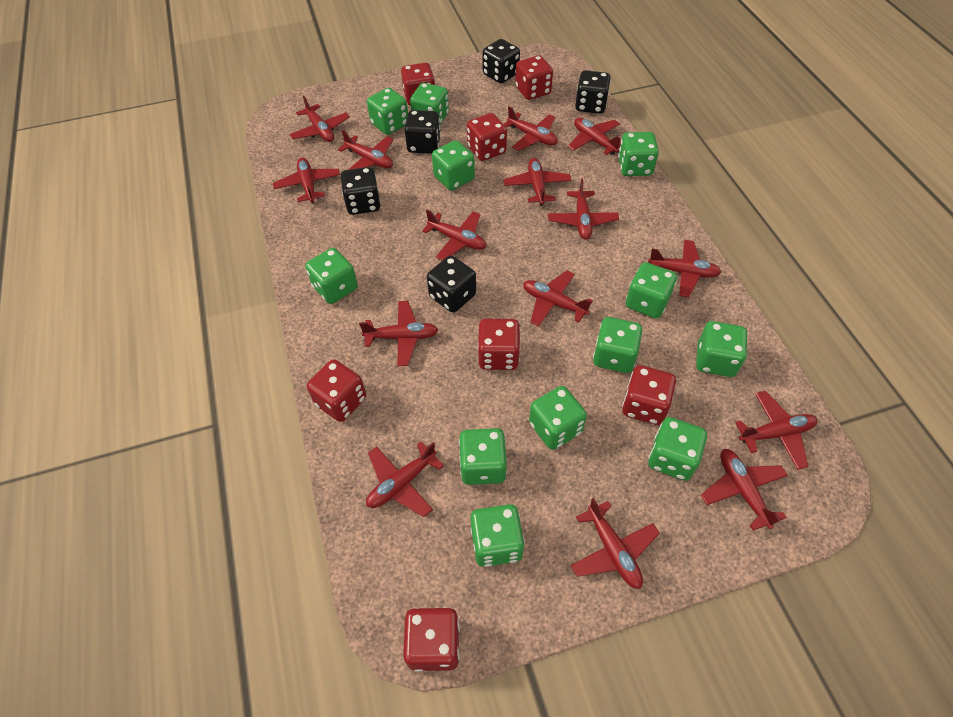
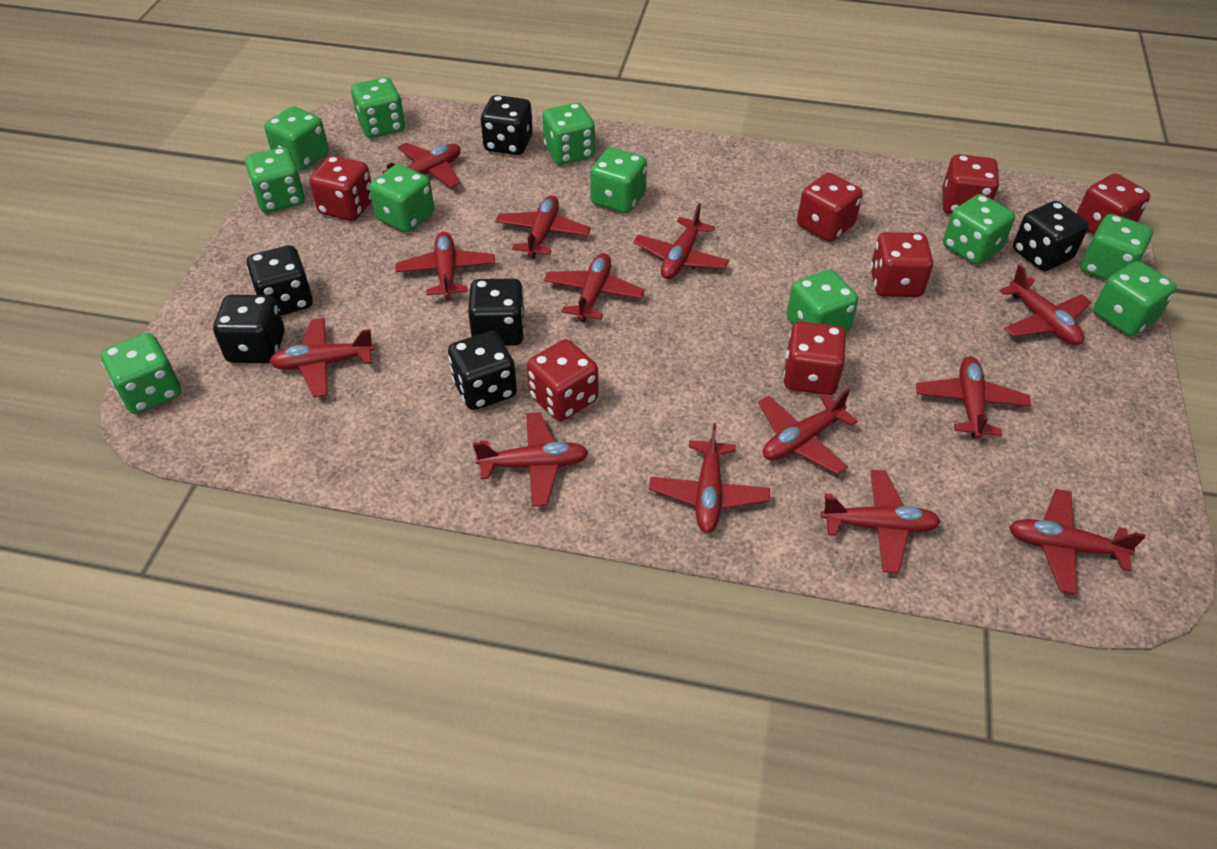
black dice: [341,167,381,215] [404,110,441,154] [427,256,476,313] [482,39,520,83] [575,70,611,114] = 5 -> [213,295,285,363] [247,245,313,315] [448,331,517,410] [468,278,525,346] [481,95,533,155] [1013,201,1089,271] = 6
green dice: [305,248,358,304] [367,88,408,135] [410,83,449,125] [432,140,475,190] [459,428,507,485] [471,504,525,567] [529,386,587,450] [593,317,643,373] [618,132,659,176] [626,262,677,319] [648,417,707,481] [696,321,748,377] = 12 -> [101,333,181,414] [245,147,305,213] [264,106,329,170] [351,77,405,138] [369,164,434,232] [542,103,595,165] [590,148,647,214] [787,270,858,333] [943,194,1015,265] [1081,214,1153,281] [1093,261,1177,336] = 11
red plane: [273,158,340,203] [289,96,350,142] [338,130,394,170] [359,301,438,366] [366,441,444,517] [422,210,486,261] [503,158,571,206] [504,106,558,151] [523,270,593,327] [548,178,619,240] [568,118,621,155] [571,498,660,589] [648,240,721,297] [701,449,788,531] [735,391,818,470] = 15 -> [269,318,375,397] [382,143,461,188] [395,232,496,300] [473,412,589,506] [495,195,591,259] [544,253,645,322] [633,203,729,279] [649,423,770,533] [758,389,858,475] [821,470,941,573] [916,357,1031,439] [999,264,1091,345] [1009,489,1146,595] = 13

